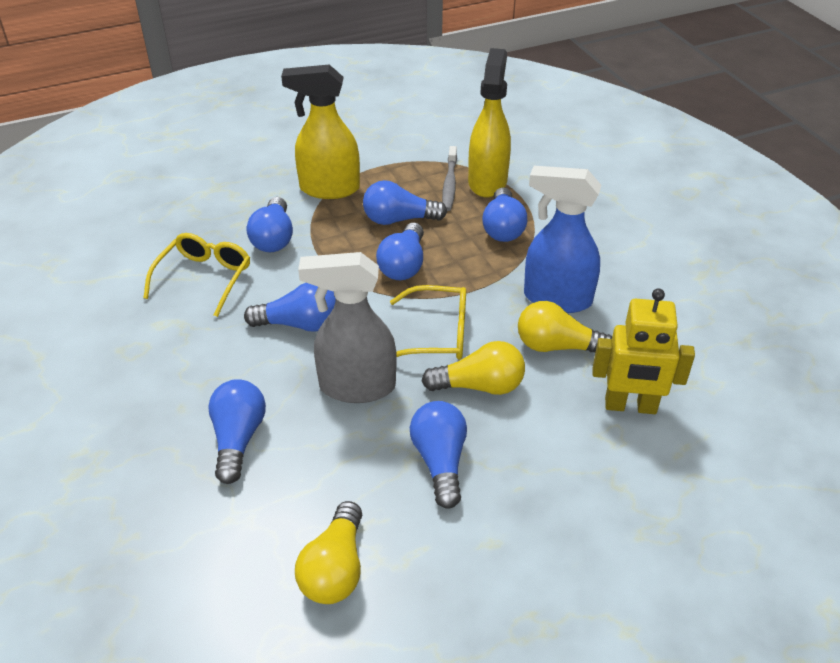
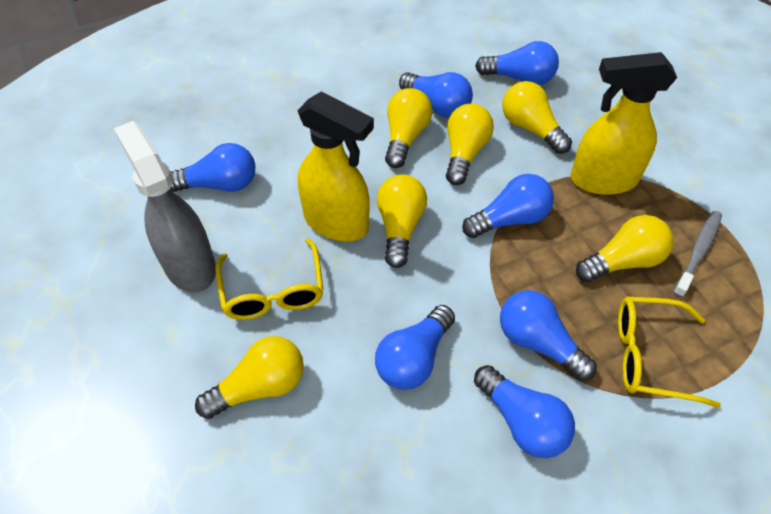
blue spray bottle: [524,166,601,313] = 1 -> none = 0
yellow light bulb: [295,501,362,604] [421,341,525,395] [518,301,612,352] = 3 -> [195,336,304,419] [377,174,427,268] [385,88,433,168] [446,104,494,185] [502,81,572,154] [576,215,673,282] = 6
yellow robot: [592,288,695,414] = 1 -> none = 0

